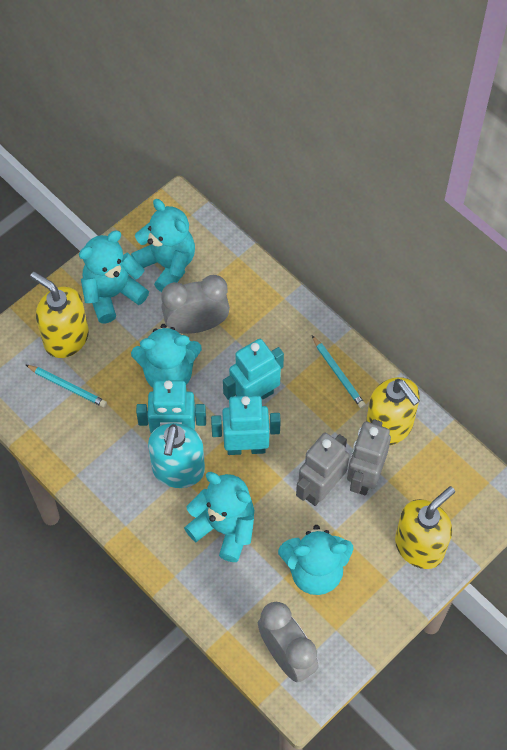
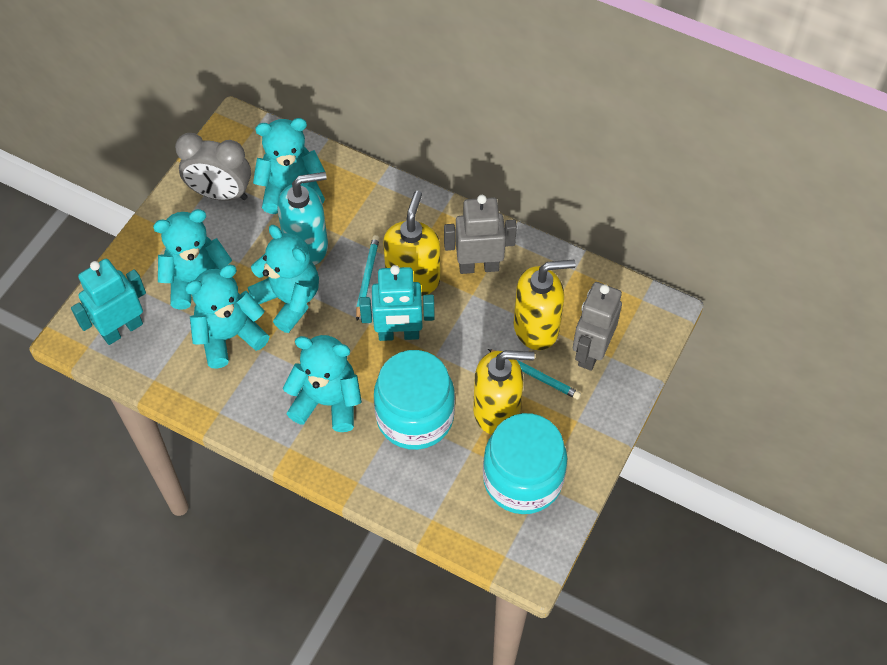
grey clock: [161,275,230,334] [258,602,319,682] = 2 -> [175,133,251,201] = 1
turquoise jar: none = 0 -> [374,350,455,450] [483,413,567,514] = 2
turquoise robot: [136,380,206,433] [211,395,281,455] [223,339,284,400] = 3 -> [71,259,146,345] [359,265,435,341] = 2

